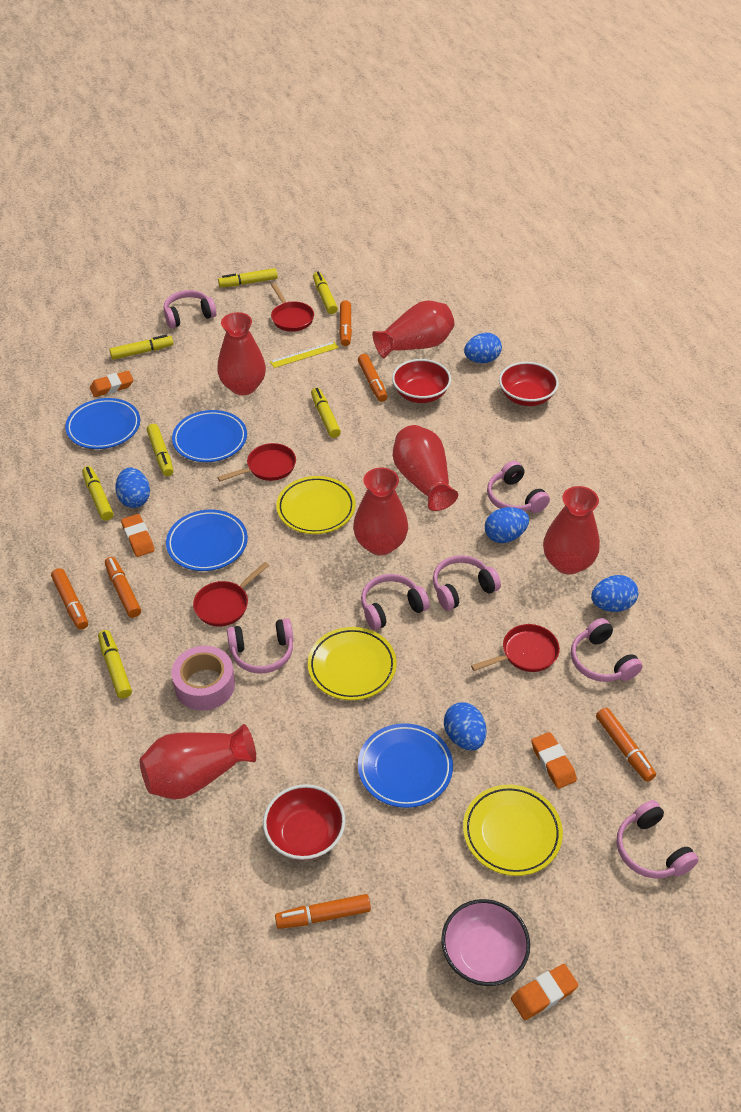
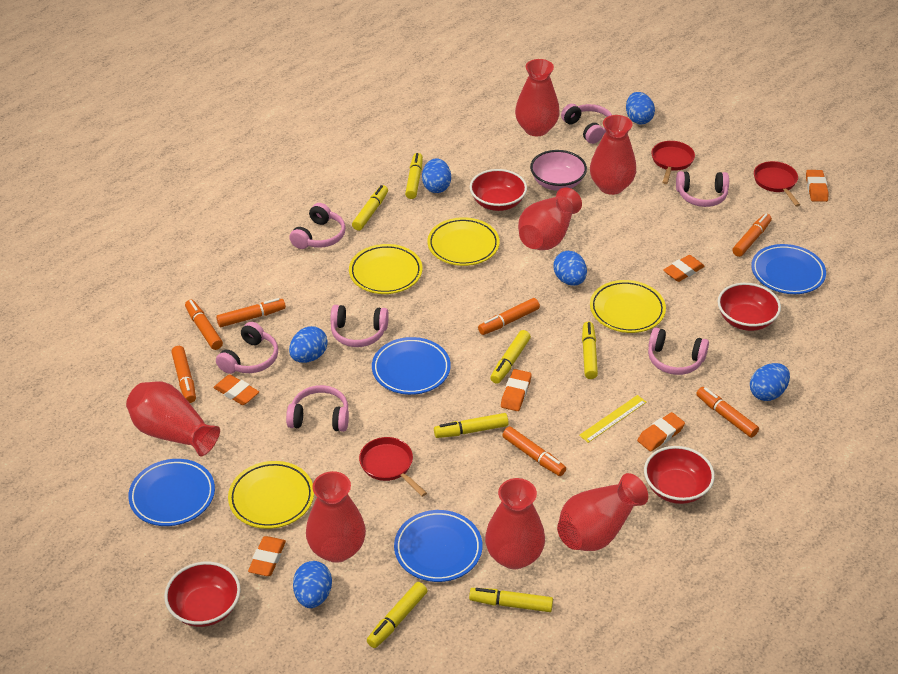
blue egg: [115,467,150,508] [444,703,487,750] [464,333,502,363] [485,507,529,543] [591,575,638,612] = 5 -> [289,326,328,363] [293,561,332,608] [422,158,451,193] [553,251,587,286] [626,92,655,124] [750,363,790,401] = 6
orange eraser: [90,371,133,397] [121,514,155,557] [511,964,578,1020] [531,732,577,789] = 4 -> [213,374,259,405] [248,536,286,576] [501,369,532,411] [637,412,685,452] [663,255,705,282] [806,170,829,202] = 6
orange marker: [51,568,88,630] [105,557,141,618] [275,894,371,929] [339,300,352,346] [358,354,387,402] [596,708,656,782] = 6 -> [171,346,196,403] [185,300,223,350] [216,298,286,327] [478,298,540,335] [502,426,566,476] [696,387,759,438] [732,214,772,257] = 7
pink tape: [172,646,235,711] = 1 -> none = 0
red bowl: [263,784,345,860] [392,359,451,403] [499,362,559,406] = 3 -> [164,562,241,627] [470,169,527,211] [644,446,715,504] [717,283,781,331] = 4
red pan: [193,562,269,627] [217,443,296,481] [271,283,314,332] [471,624,560,672] = 4 -> [359,437,427,497] [651,141,695,184] [754,161,800,207] = 3
red vase: [139,724,256,799] [217,312,266,395] [353,468,408,555] [372,300,454,359] [392,425,458,511] [543,486,600,575] = 6 -> [126,381,220,456] [306,471,366,563] [485,478,545,569] [515,59,560,136] [518,187,582,250] [557,473,648,551] [590,115,636,195] = 7
yellow plate: [276,476,356,534] [308,627,397,700] [463,785,563,876] = 3 -> [228,461,314,529] [349,244,423,294] [427,217,500,266] [590,280,666,333] = 4

